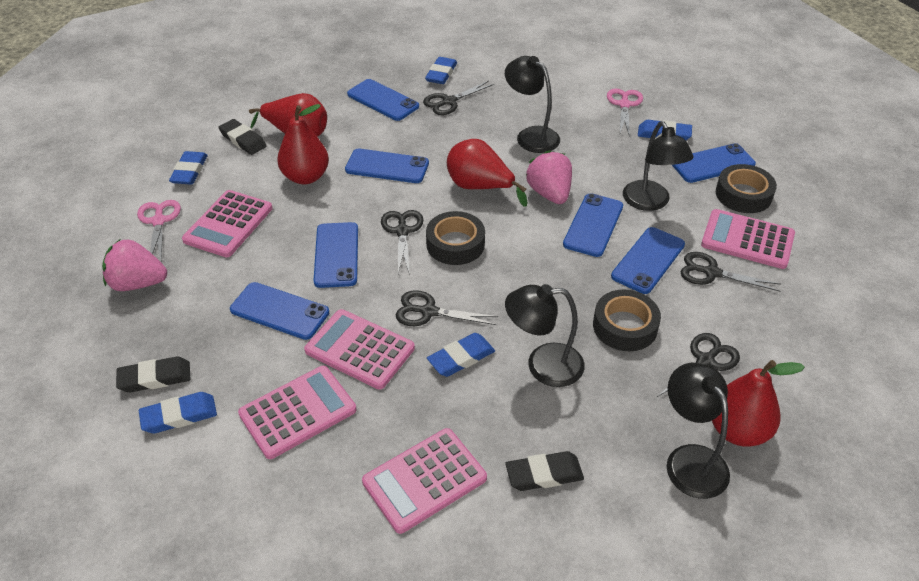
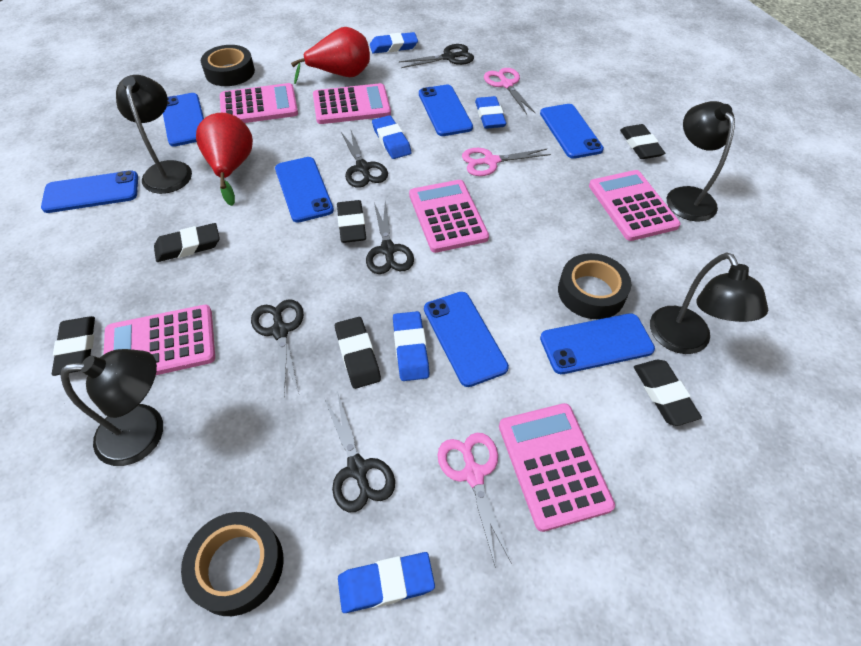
black eraser: [116,357,190,393] [218,119,267,155] [505,451,584,491] = 3 -> [52,316,95,376] [154,223,220,262] [335,317,381,389] [337,200,366,243] [620,124,665,159] [634,360,702,426] = 6
pink calculator: [182,190,273,257] [238,366,357,459] [304,309,415,390] [362,428,487,534] [701,209,795,269] = 5 -> [103,305,215,375] [220,83,298,123] [313,83,391,124] [409,180,489,253] [499,403,615,532] [589,170,680,241] = 6
pink scissors: [137,200,181,260] [607,88,643,136] = 2 -> [438,433,512,568] [462,148,551,176] [484,68,535,114] = 3
pink strawberry: [102,240,167,291] [526,150,572,204] = 2 -> none = 0
red pear: [249,93,327,137] [277,104,329,184] [447,139,528,207] [712,360,805,447] = 4 -> [196,113,253,206] [291,27,370,84] = 2

